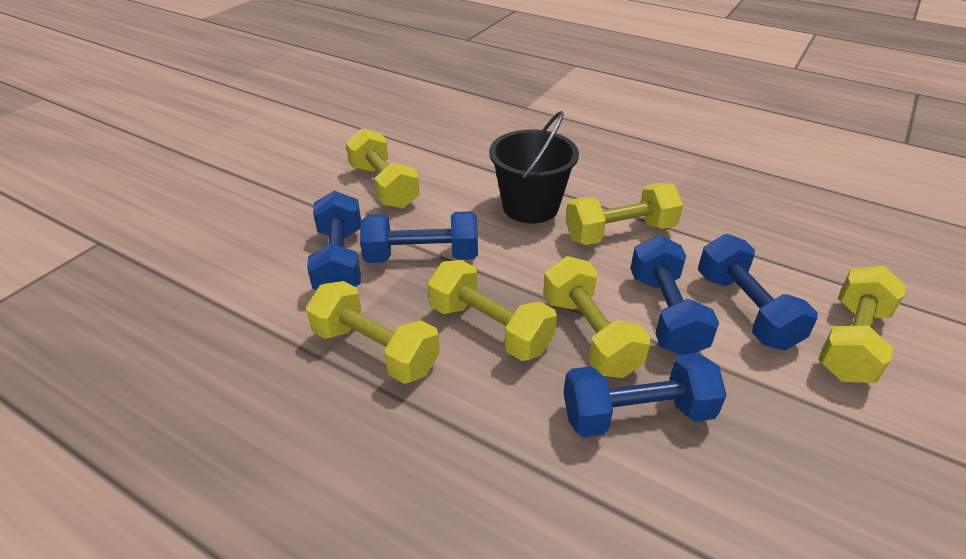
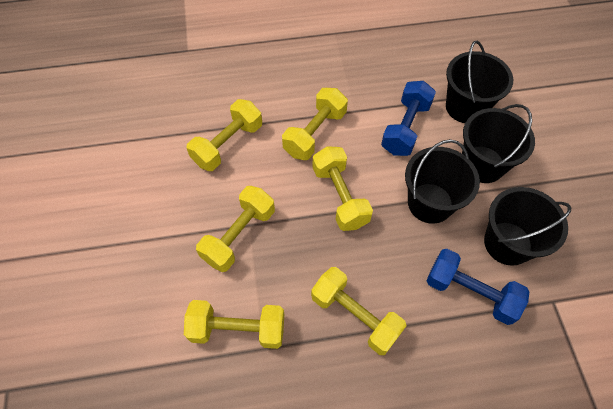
black bucket: [489,111,579,223] = 1 -> [405,139,480,224] [446,41,513,123] [462,104,535,183] [484,187,571,266] = 4
blue dumbbell: [307,191,361,290] [360,211,478,263] [564,353,727,437] [630,235,719,355] [698,234,818,351] = 5 -> [381,81,436,156] [427,249,529,325] = 2

